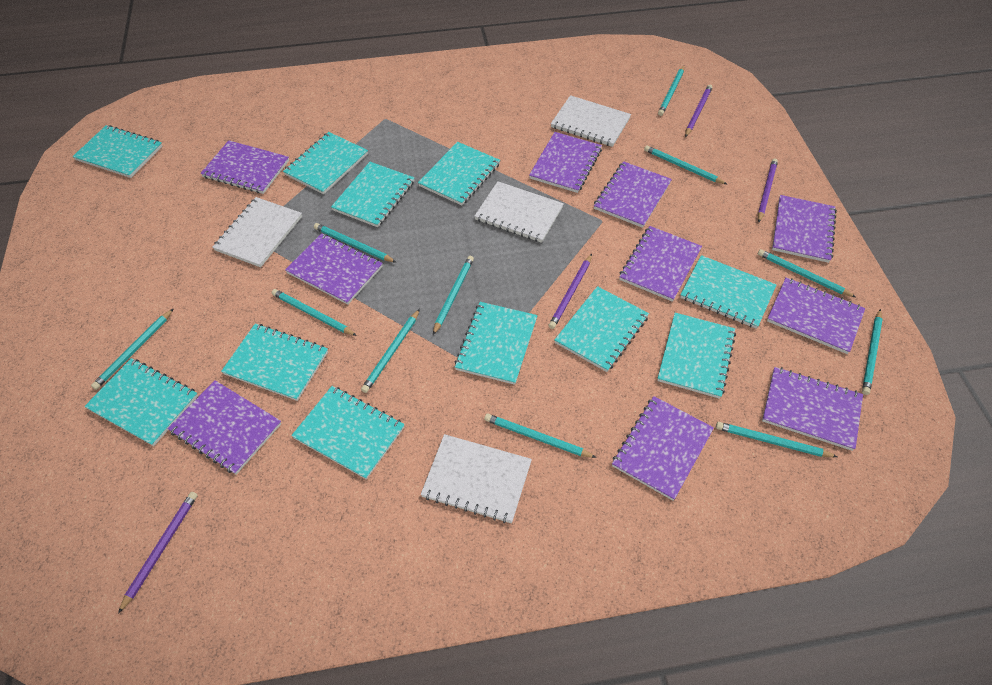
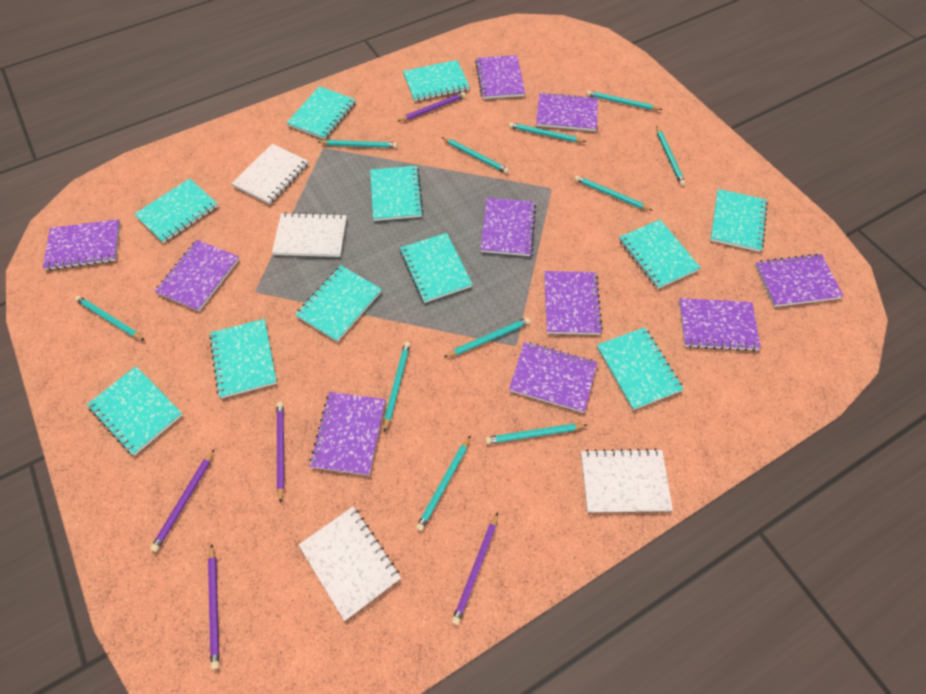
purple pencil: [118,492,198,614] [548,254,592,329] [685,85,713,137] [758,158,778,222] = 4 -> [150,449,214,552] [208,544,219,669] [277,402,284,504] [398,92,466,121] [452,512,498,625] = 5

